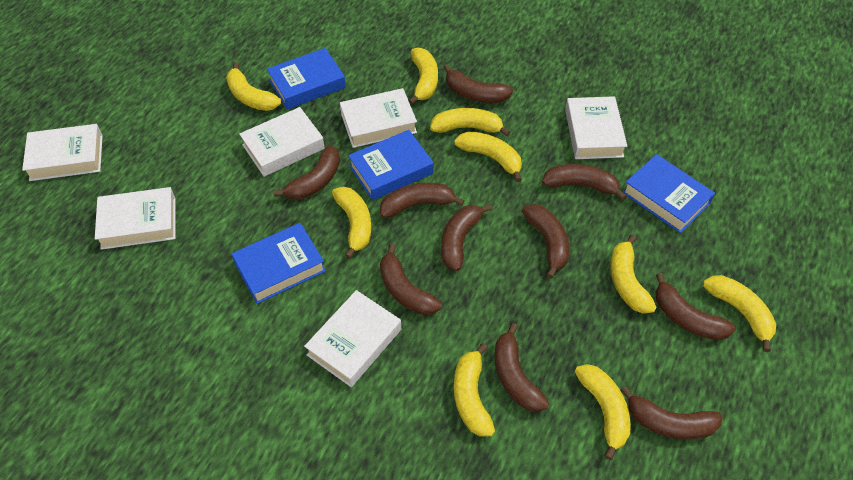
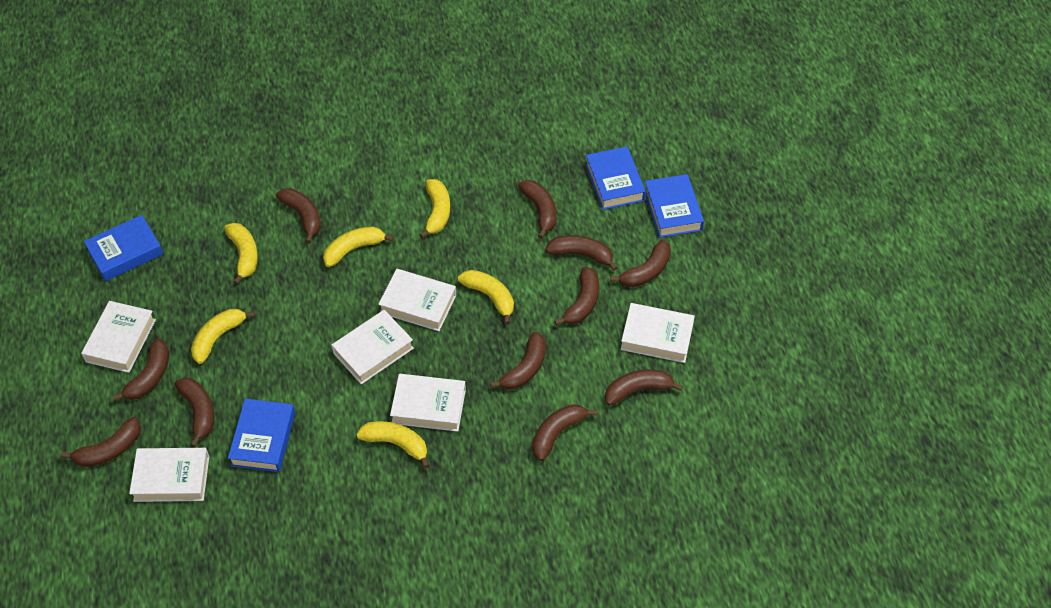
brown banana: [273,145,340,200] [380,183,464,218] [380,244,442,315] [441,204,493,271] [443,64,513,103] [494,323,549,412] [522,204,569,279] [542,164,627,200] [621,387,723,439] [655,273,736,340] = 10 -> [61,417,141,467] [113,338,169,401] [175,377,214,448] [276,188,321,243] [490,332,546,390] [518,180,556,239] [532,404,597,461] [545,235,618,271] [554,267,599,326] [605,369,683,406] [610,240,671,287] = 11
yellow banana: [226,62,281,111] [332,187,371,259] [408,48,438,105] [430,108,510,136] [454,131,522,182] [454,343,495,437] [575,364,631,460] [610,234,657,314] [703,275,776,352] = 9 -> [191,309,255,364] [224,223,258,285] [323,226,394,267] [356,421,429,468] [420,179,450,239] [458,270,514,325] = 6

